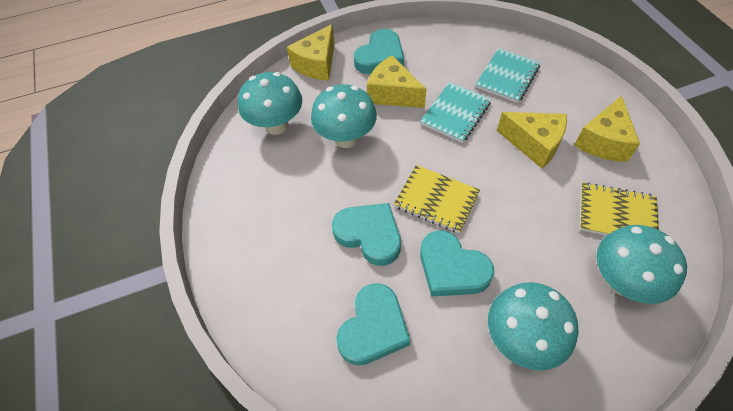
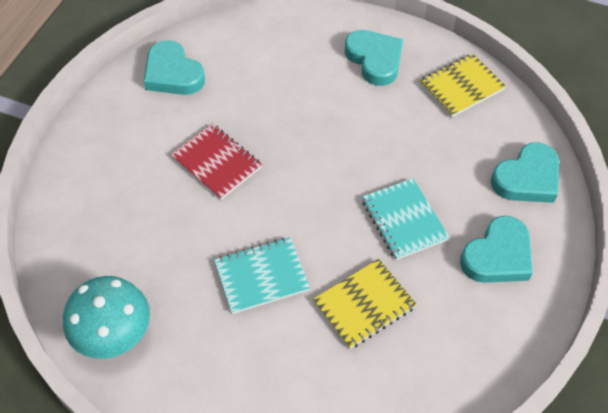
red notebook: none = 0 -> [171,124,262,200] = 1
turquoise mushroom: [238,72,302,135] [311,84,377,148] [488,282,579,370] [596,225,687,304] = 4 -> [63,276,150,359] = 1
yellow cheese: [287,24,335,81] [367,55,427,108] [497,112,567,168] [574,95,640,162] = 4 -> none = 0

